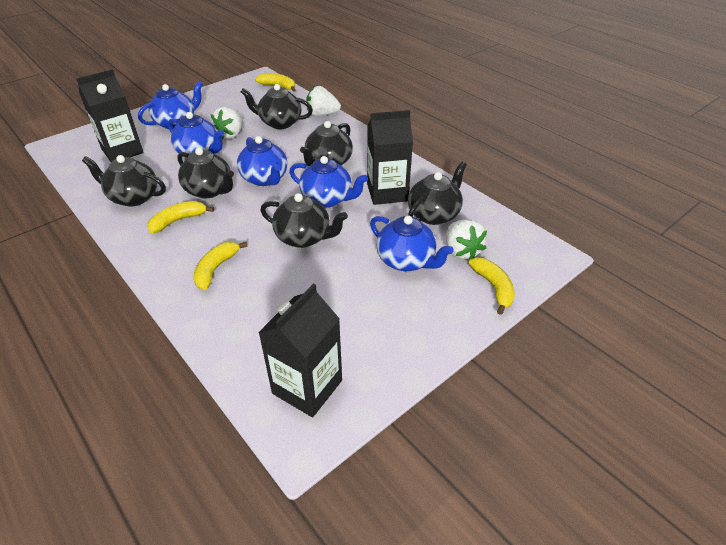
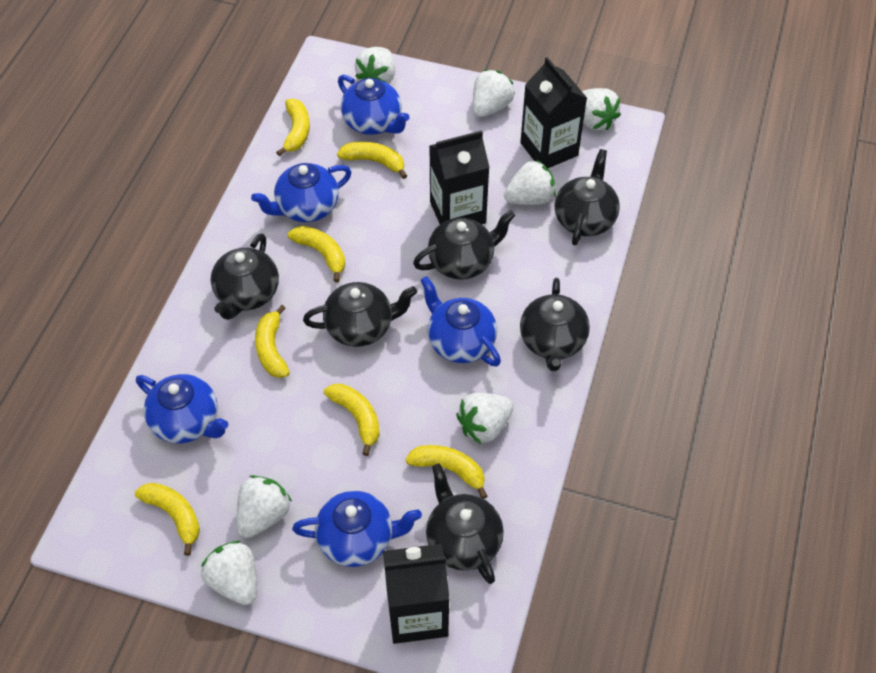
white strawberry: [211,107,243,140] [306,86,341,117] [446,219,487,260] = 3 -> [201,541,257,605] [237,475,292,538] [355,47,395,84] [456,393,514,444] [473,69,515,117] [504,159,556,205] [582,88,621,130] = 7
yellow banana: [147,201,214,233] [194,242,248,290] [255,73,296,92] [469,257,515,315] = 4 -> [135,483,200,556] [255,305,290,378] [276,99,310,156] [287,226,345,282] [324,384,380,456] [337,141,407,179] [405,445,487,499] = 7

